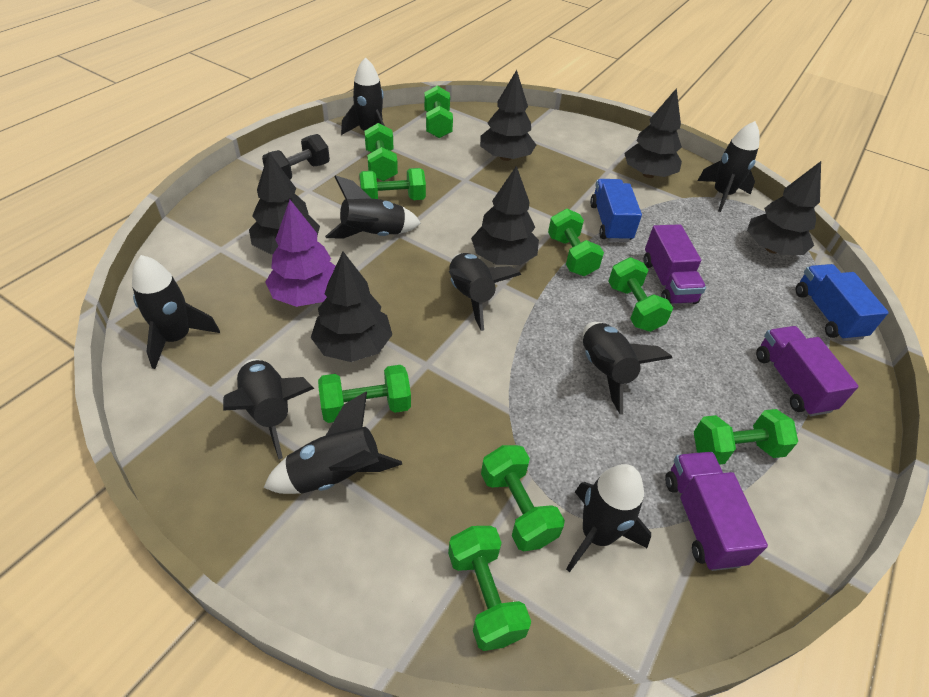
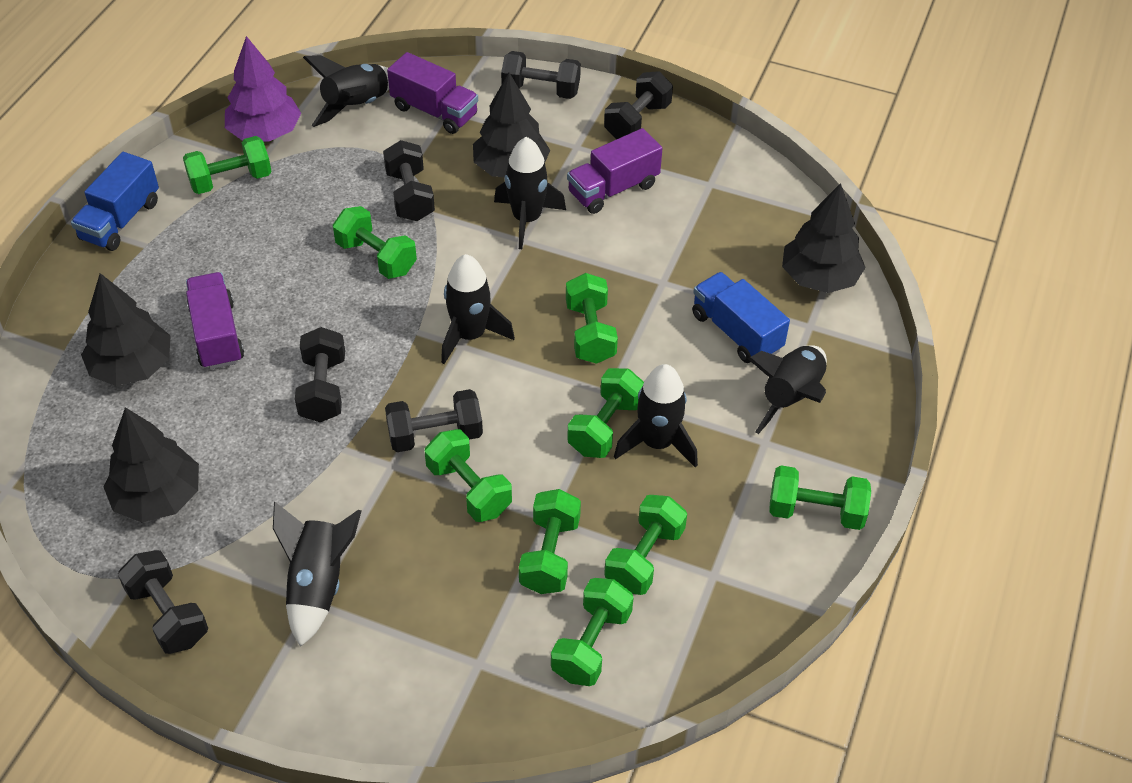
black dumbbell: [262,134,330,179] = 1 -> [118,550,208,654] [295,327,345,422] [383,140,435,221] [385,389,483,452] [501,51,581,99] [604,71,673,139] = 6
black rocket: [132,255,220,369] [223,359,314,459] [264,392,402,494] [325,175,421,239] [341,57,385,135] [449,253,521,331] [566,464,651,572] [583,322,672,414] [698,121,760,212] = 9 -> [273,502,361,647] [303,55,389,127] [441,254,515,364] [494,137,566,249] [614,364,698,468] [747,346,827,434] = 6
black tree: [249,152,320,254] [311,252,392,362] [471,166,539,265] [480,70,536,161] [624,88,682,178] [747,161,821,255] = 6 -> [81,273,171,386] [103,407,199,522] [473,73,550,177] [782,183,866,293] = 4

